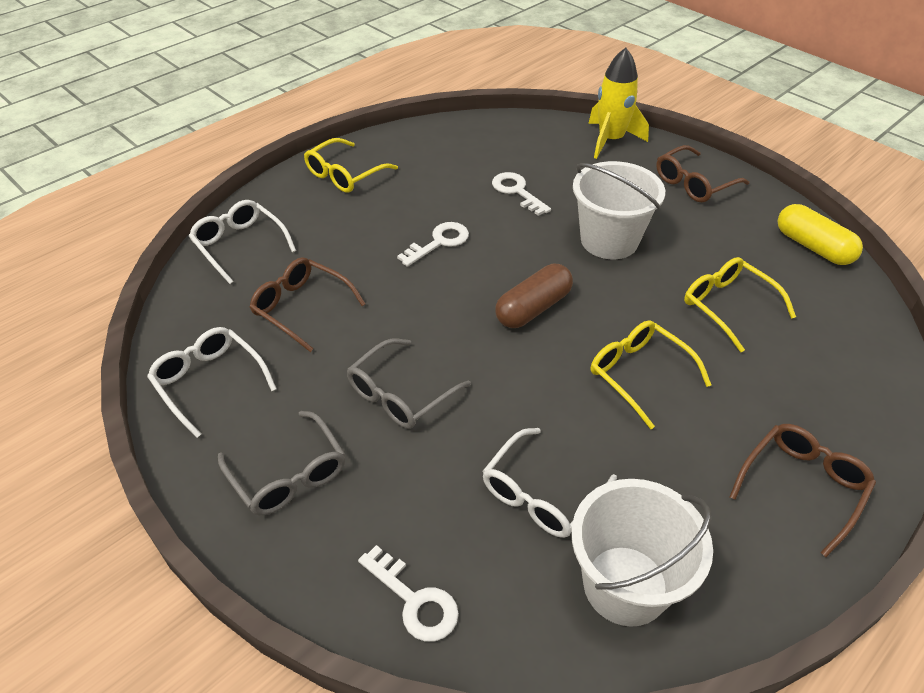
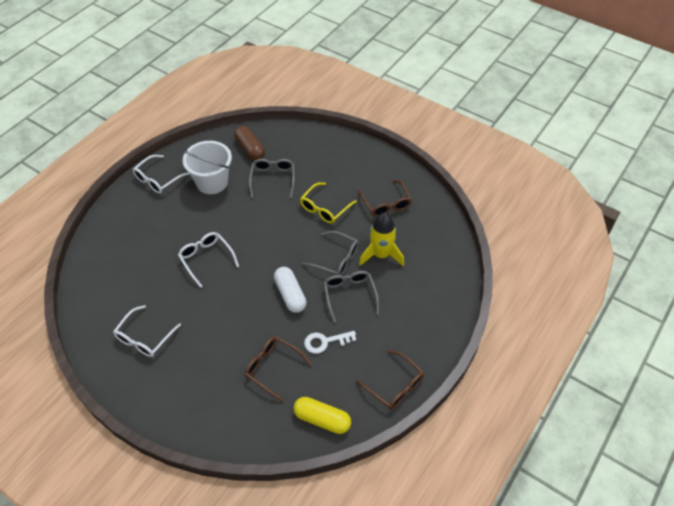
grey glasses: [218,411,345,515] [347,339,471,429] = 2 -> [249,159,295,198] [302,231,359,275] [324,271,379,323] = 3
white bucket: [571,479,713,627] [573,161,665,259] = 2 -> [182,141,232,194] = 1
white capsule: none = 0 -> [274,267,307,313] = 1
white key: [358,545,459,642] [397,222,469,267] [492,172,551,216] = 3 -> [304,331,356,354] = 1
yellow glasses: [304,138,398,193] [591,320,711,429] [684,257,796,352] = 3 -> [300,182,357,224] = 1

